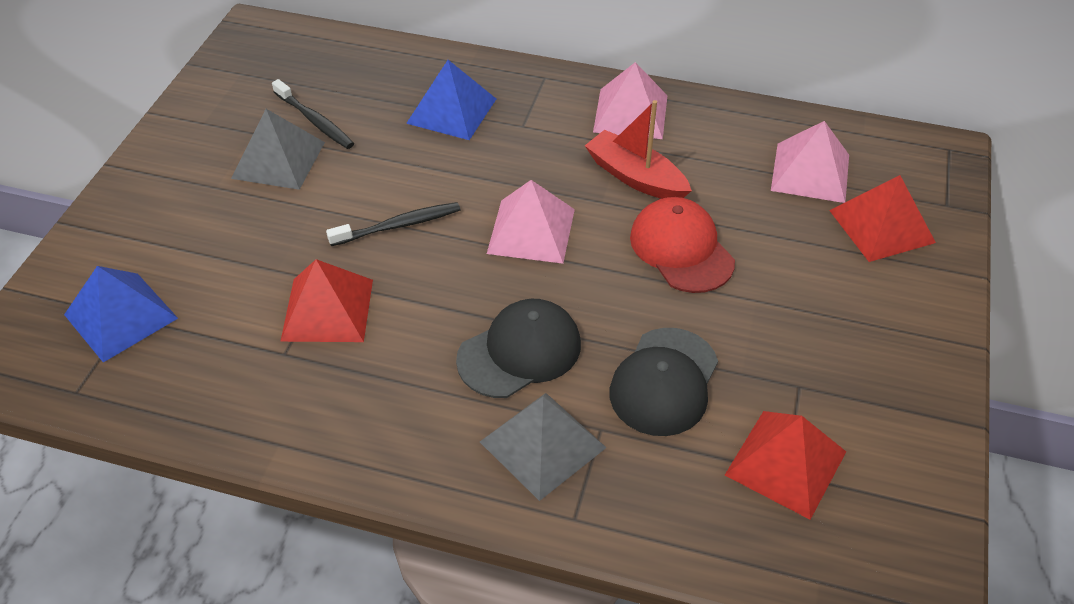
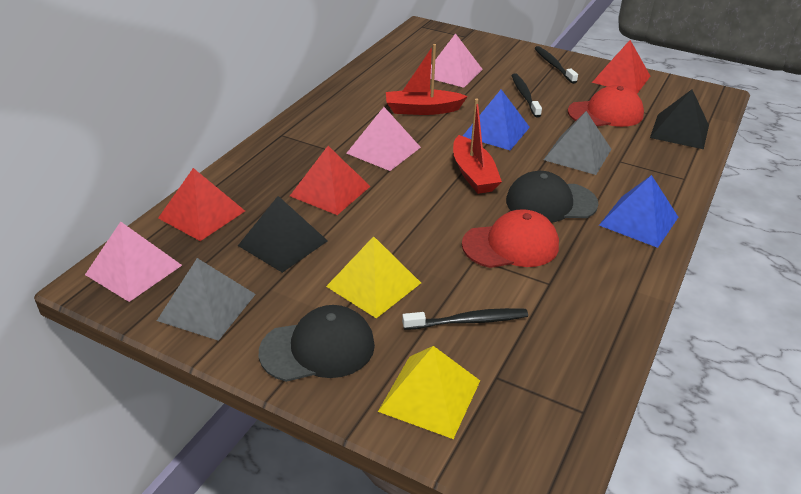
black pyramid: none = 0 -> [238,196,328,273] [650,89,709,149] = 2
black toothbrush: [272,79,354,149] [326,202,460,246] = 2 -> [402,308,528,330] [511,74,542,117] [535,46,578,84] = 3
red boat: [585,100,692,199] = 1 -> [386,44,468,115] [453,99,502,194] = 2
red cap: [630,197,735,293] = 1 -> [462,209,559,268] [568,85,644,127] = 2
yellow pyramid: none = 0 -> [326,236,421,318] [378,346,480,439] = 2

